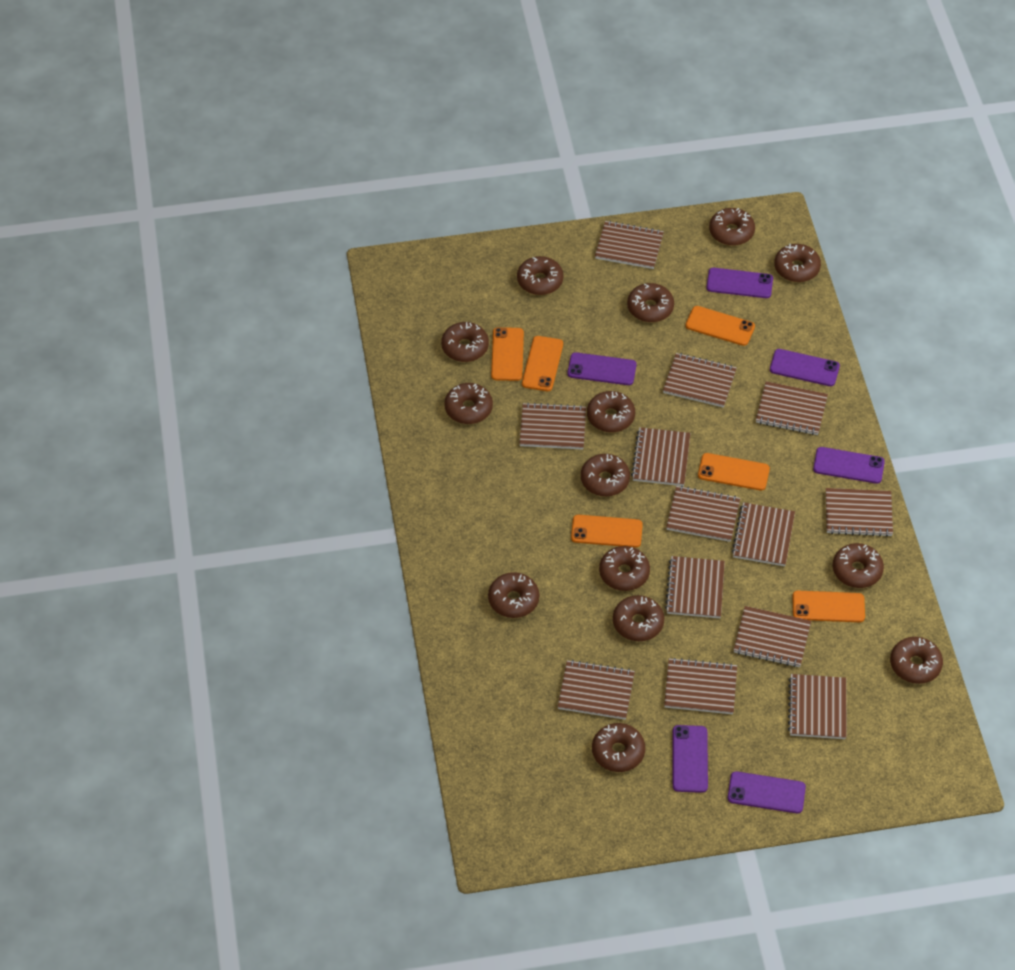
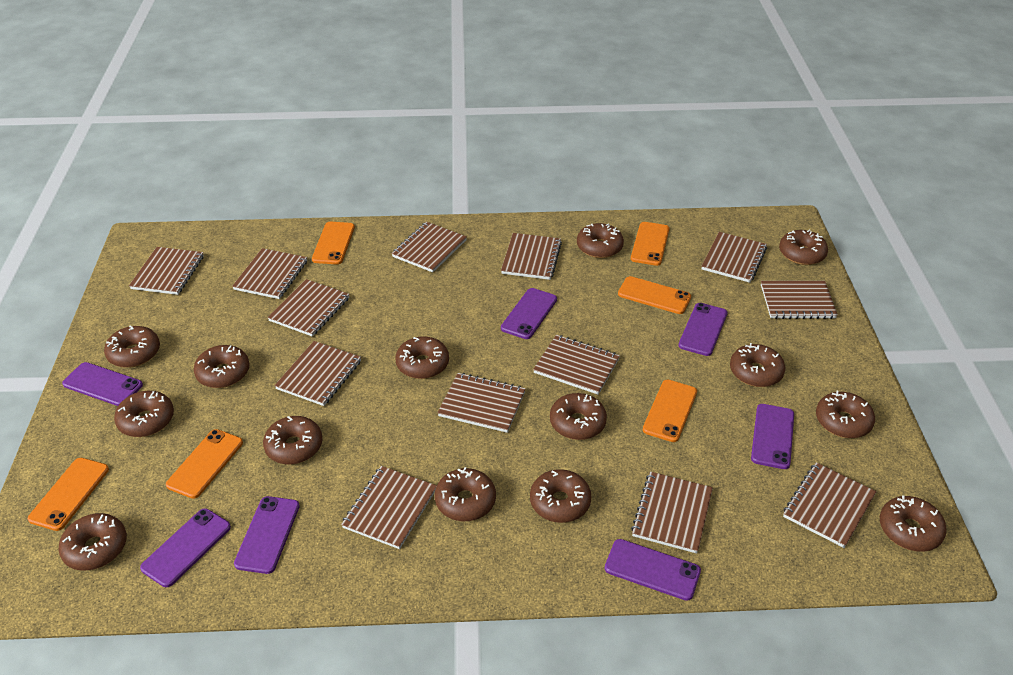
purple phone: [567,352,637,385] [673,725,708,793] [706,268,773,298] [728,771,806,813] [770,349,840,386] [813,447,885,484] = 6 -> [62,362,143,406] [140,508,231,587] [234,496,300,574] [501,288,557,339] [605,539,701,601] [678,303,727,356] [751,404,794,469] = 7

